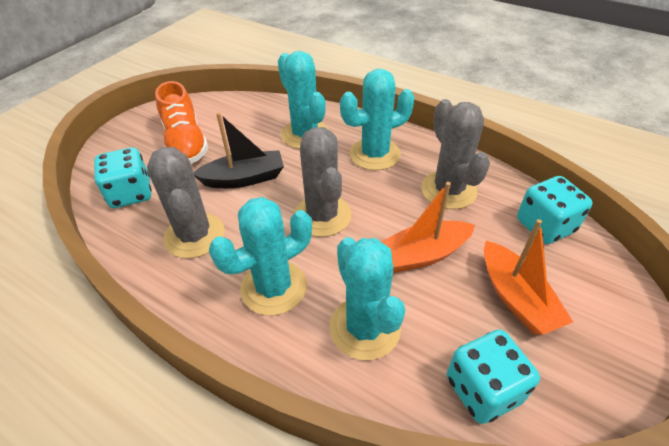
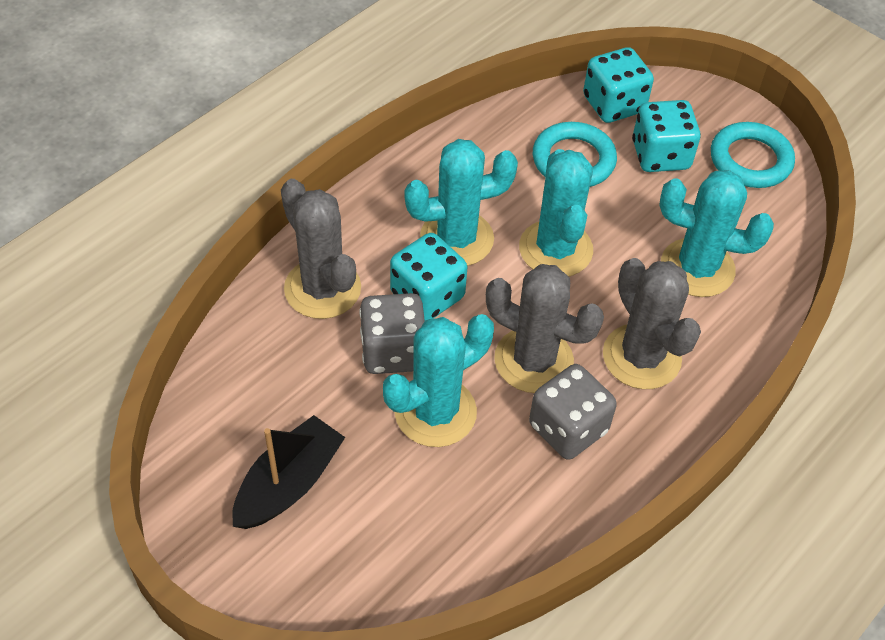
grey dice: none = 0 -> [359,293,425,374] [529,364,617,460] = 2
orange boat: [381,182,475,273] [484,219,573,335] = 2 -> none = 0
orange shoe: [155,81,209,164] = 1 -> none = 0
turquoise ring: none = 0 -> [533,122,617,187] [711,122,795,188] = 2

